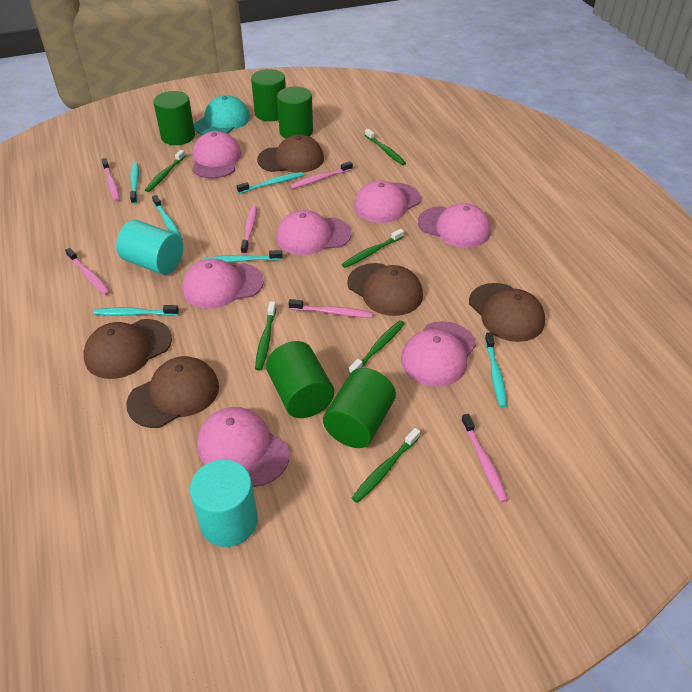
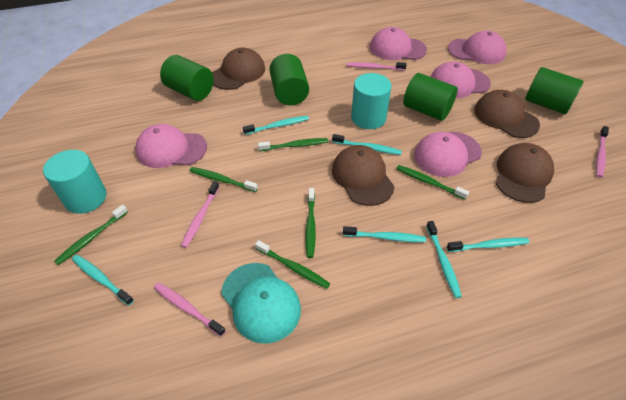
brown cap: [84,319,172,379] [126,356,219,428] [257,134,324,173] [347,263,423,316] [469,283,545,342] = 5 -> [212,48,265,90] [332,145,395,206] [474,90,540,138] [496,143,554,203] = 4
green cylinder: [153,91,195,145] [251,69,286,121] [266,341,334,418] [277,86,313,139] [323,368,396,448] = 5 -> [160,55,214,101] [269,54,309,105] [403,73,458,121] [525,67,584,114] = 4
pink cap: [182,258,264,309] [192,131,242,179] [197,407,290,487] [276,210,351,255] [354,180,421,223] [401,321,476,387] [418,203,491,248] = 7 -> [135,124,207,168] [370,27,427,60] [414,132,482,177] [430,61,491,98] [448,31,507,64] = 5
pink toothbrush: [65,248,110,295] [101,158,120,201] [241,206,257,255] [288,299,373,318] [290,161,353,189] [461,414,508,502] = 6 -> [154,283,225,336] [181,181,219,248] [346,62,407,70] [596,126,609,178] = 4

